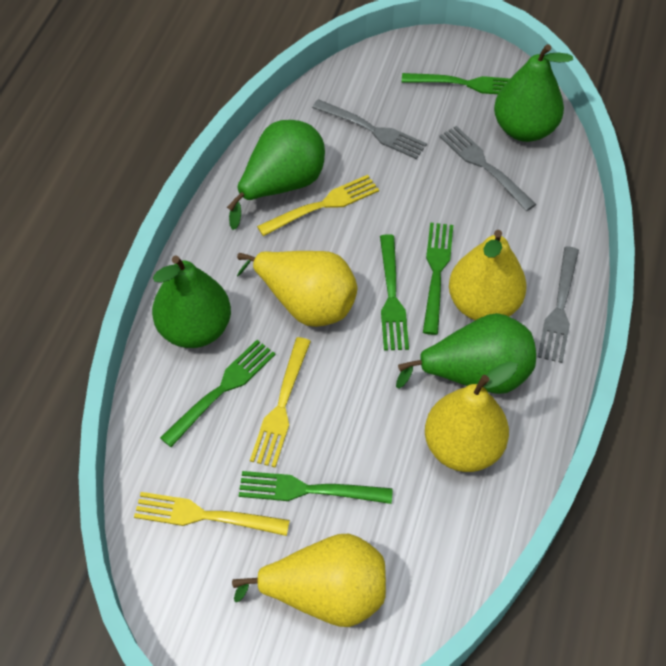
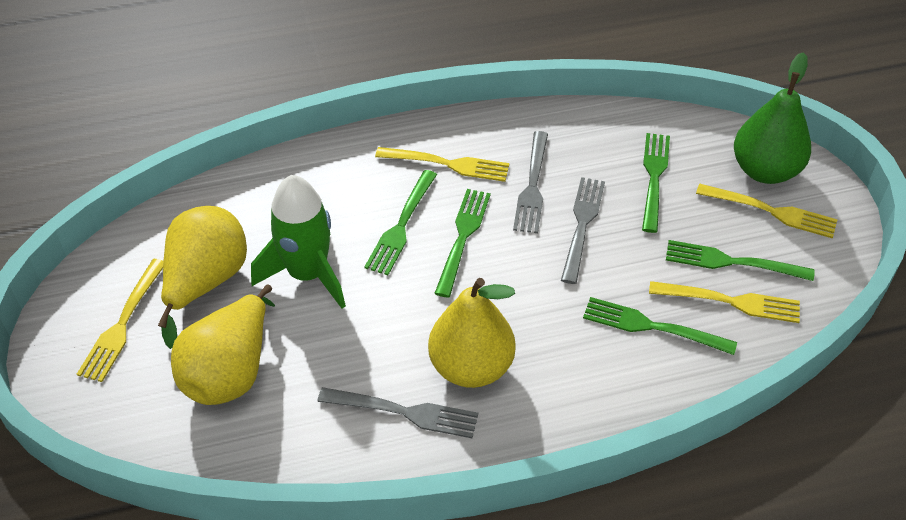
green pear: [152,256,231,348] [227,120,325,230] [396,313,536,394] [494,44,573,142] = 4 -> [734,52,811,184] = 1
green rocket: none = 0 -> [251,175,346,309] = 1
yellow fork: [134,492,290,536] [250,337,311,468] [257,175,379,236] = 3 -> [77,259,163,382] [375,147,510,182] [649,281,800,323] [696,183,837,239] = 4
yellow pear: [232,534,386,627] [237,251,357,327] [425,361,517,472] [449,230,527,320] = 4 -> [158,206,247,349] [171,285,275,405] [428,278,516,388] = 3

